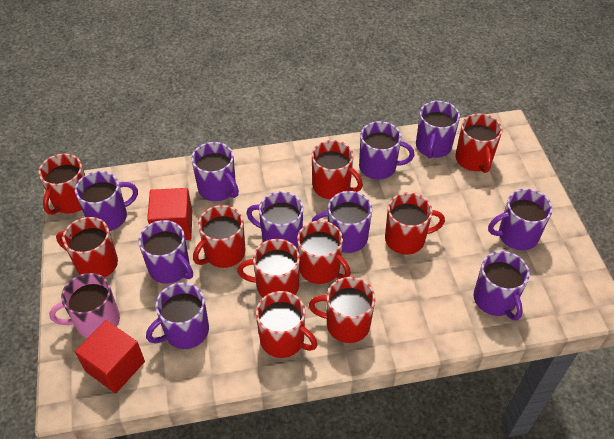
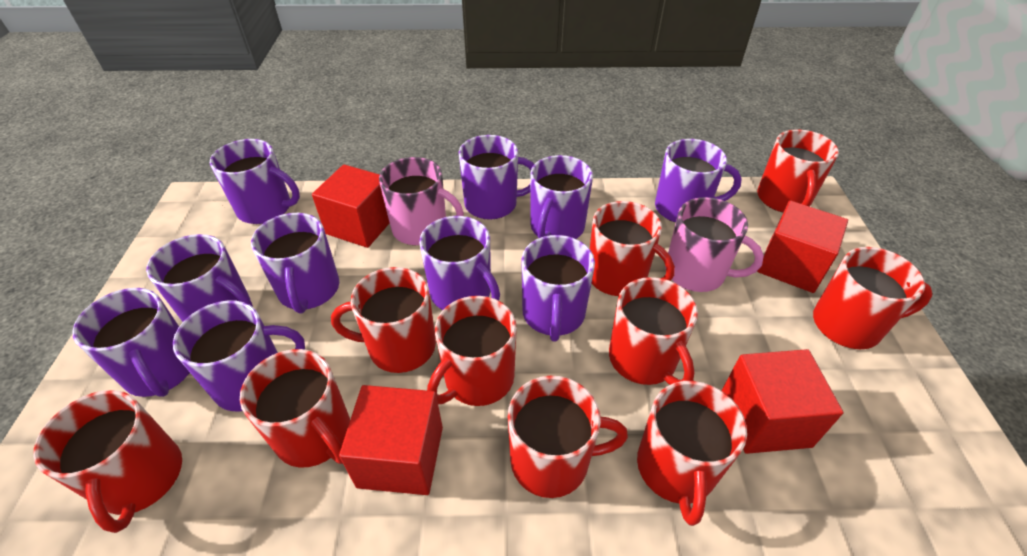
pink mug: [49,273,120,338] = 1 -> [379,157,464,245] [665,197,764,292] = 2
red cube: [75,320,145,393] [147,188,192,240] = 2 -> [312,164,390,248] [339,385,443,495] [722,349,844,454] [757,201,848,293] = 4

